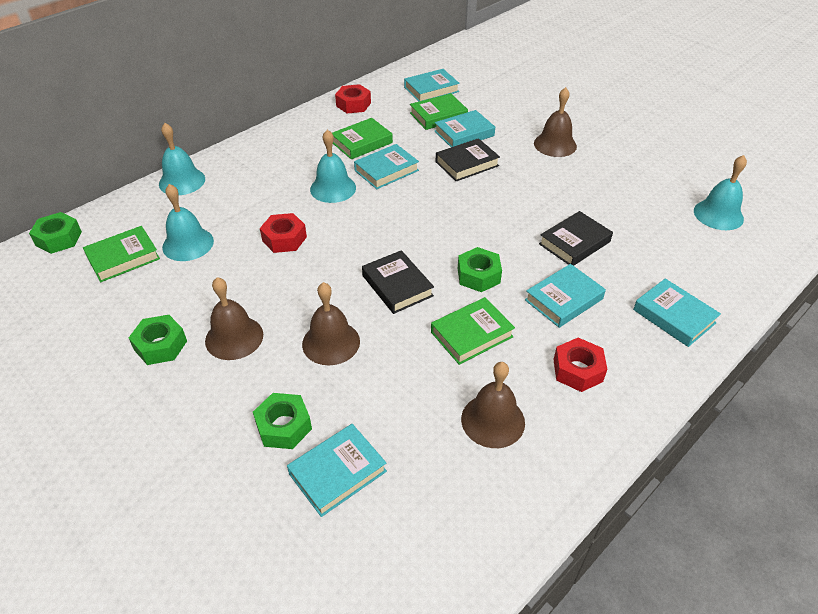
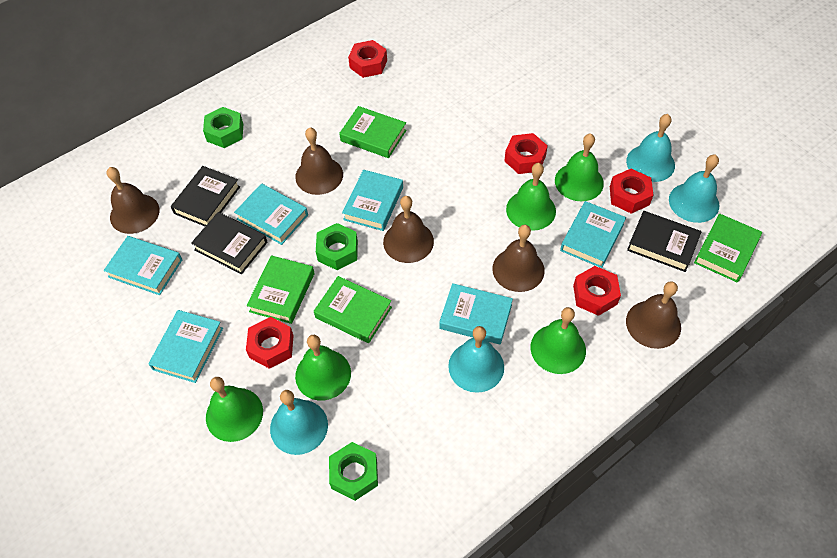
brown bell: [205,277,263,360] [302,282,360,366] [461,362,525,448] [534,87,577,157] = 4 -> [107,167,160,234] [295,127,343,195] [383,196,434,263] [492,225,545,292] [626,281,681,349] = 5
green bell: none = 0 -> [206,377,263,442] [295,335,351,401] [506,163,556,231] [531,307,586,374] [555,133,604,201] = 5
green nut: [29,212,82,254] [129,315,187,365] [253,393,312,449] [458,247,502,292] = 4 -> [203,107,243,148] [316,223,358,270] [329,442,378,501] = 3
red nut: [260,213,307,253] [335,84,371,114] [553,338,607,392] = 3 -> [246,317,294,369] [348,40,387,78] [504,133,548,174] [573,266,621,316] [610,169,653,214] = 5

